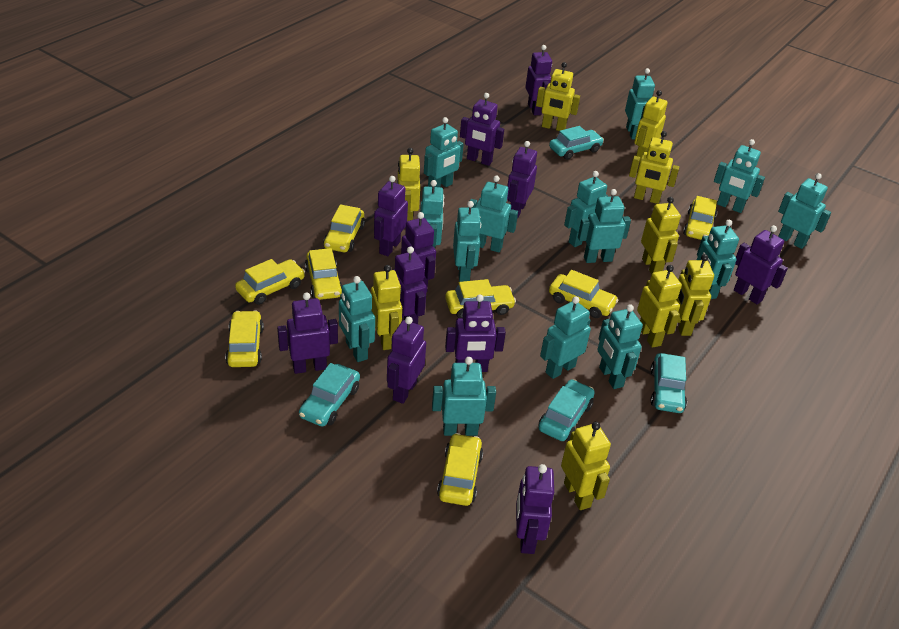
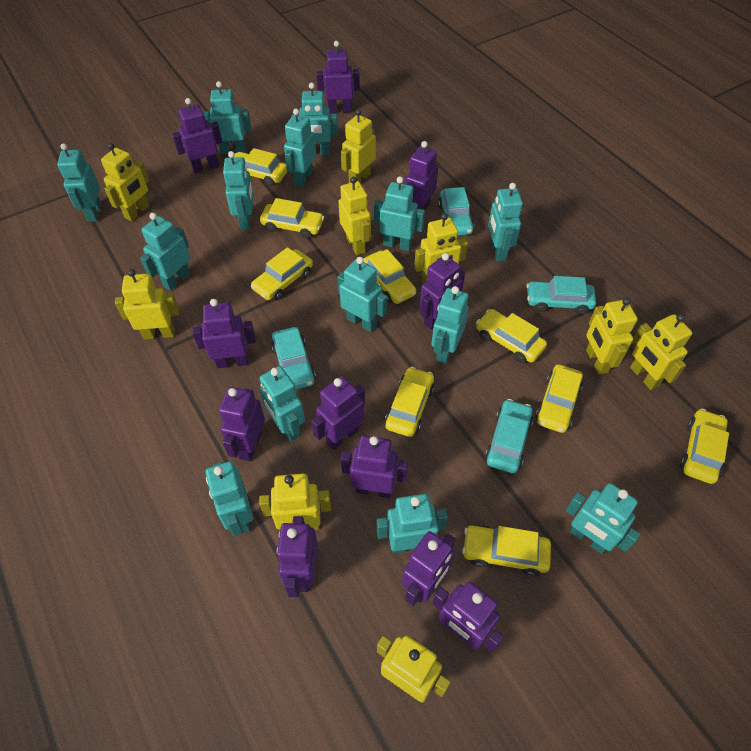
yellow car: [225,310,264,367] [235,259,305,305] [305,248,343,300] [323,204,365,252] [437,433,483,506] [445,279,516,318] [549,270,618,318] [683,196,717,240] = 8 -> [233,148,287,186] [251,247,313,300] [260,198,324,239] [363,249,416,304] [385,367,435,437] [462,525,551,576] [476,309,547,363] [535,364,583,433] [680,409,729,484] = 9

